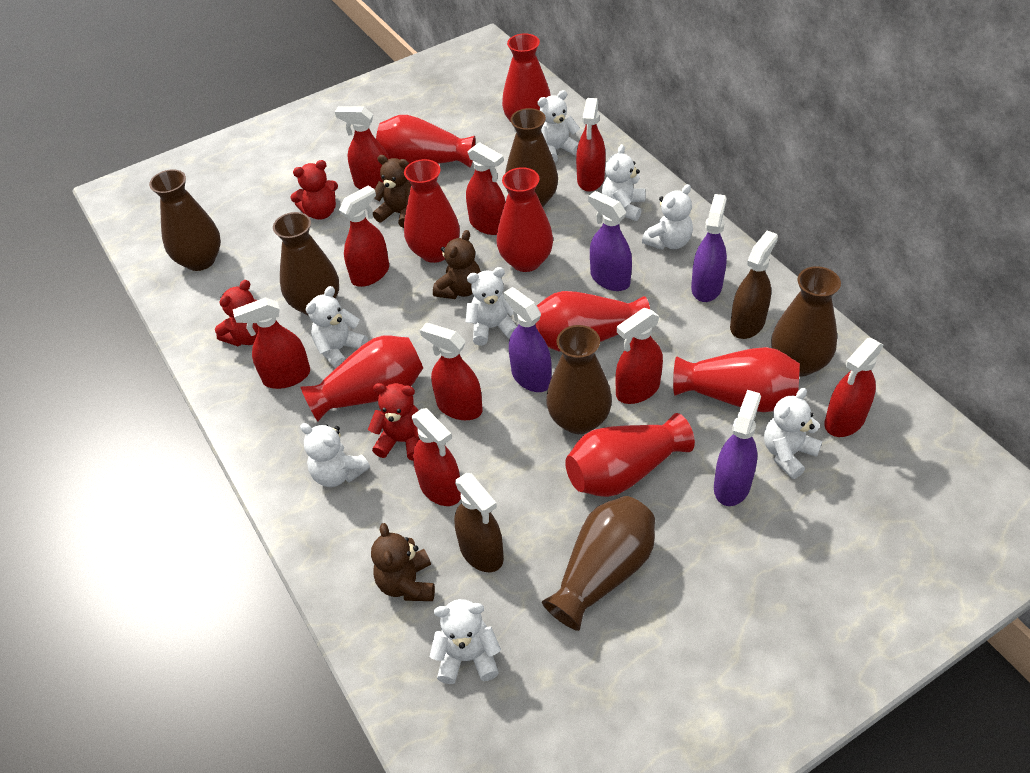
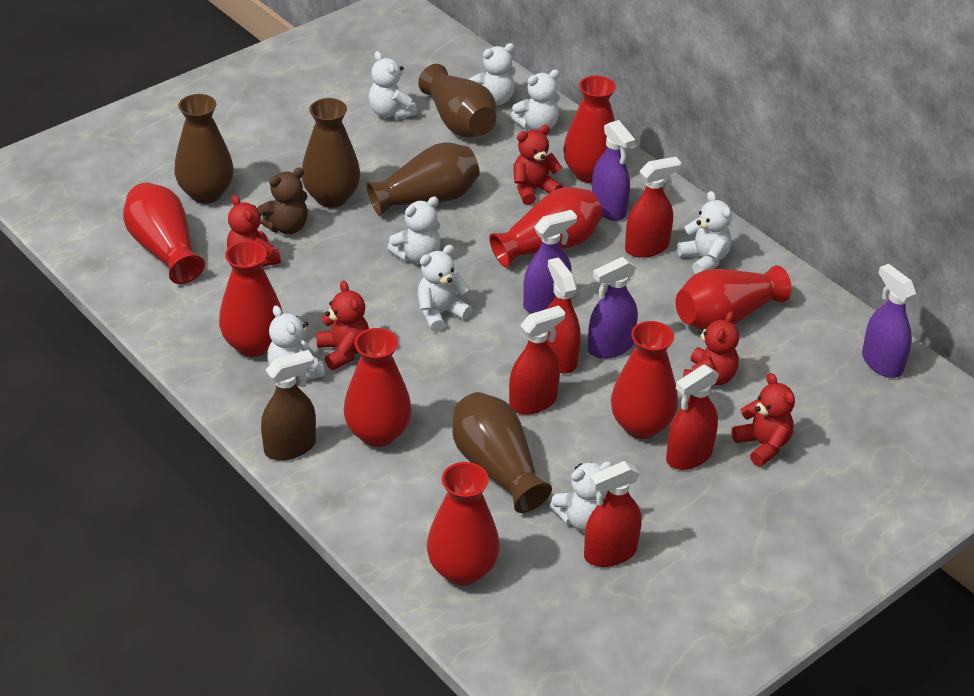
brown spray bottle: [454,473,504,572] [730,230,778,339] = 2 -> [261,350,316,461] = 1
brown teddy bear: [371,523,435,601] [373,155,412,228] [433,230,481,299] = 3 -> [257,168,308,234] = 1
brown vase: [149,169,221,271] [273,212,339,316] [505,108,558,207] [542,496,655,631] [546,325,612,434] [771,266,841,376] = 6 -> [175,94,234,204] [302,98,360,208] [366,142,480,216] [418,64,497,138] [452,392,552,513] = 5
red spray bottle: [233,297,310,389] [335,106,389,189] [339,186,389,287] [412,408,461,506] [420,323,483,420] [466,142,505,235] [576,98,606,192] [615,308,663,404] [825,338,883,437] = 9 -> [509,305,565,415] [547,257,580,374] [584,461,641,567] [625,157,681,258] [666,364,719,470] = 5
red teddy bear: [215,280,258,346] [290,160,338,220] [368,383,420,461] = 3 -> [227,195,281,267] [316,280,369,370] [514,125,563,205] [683,311,739,385] [732,373,795,466] = 5

